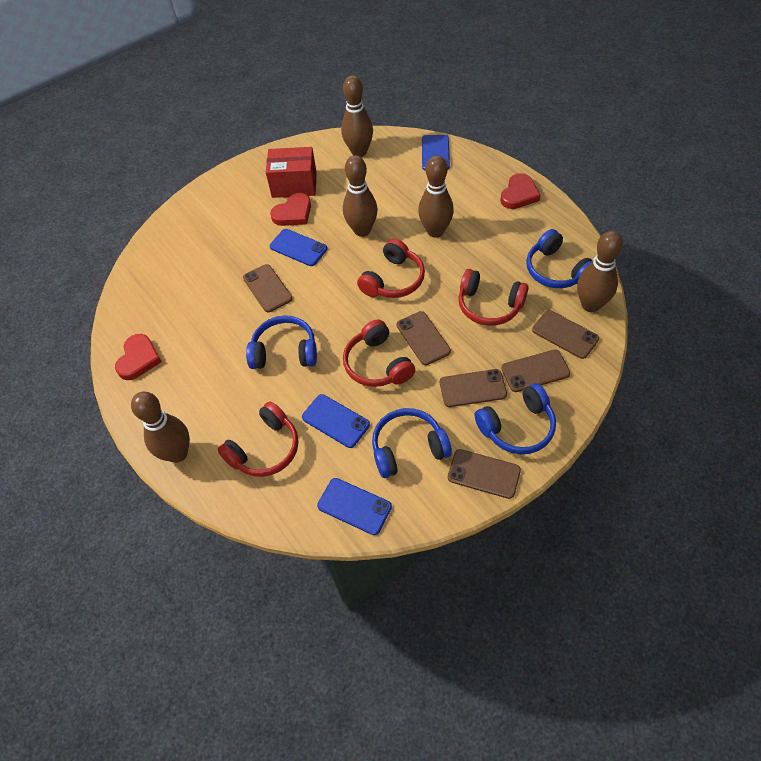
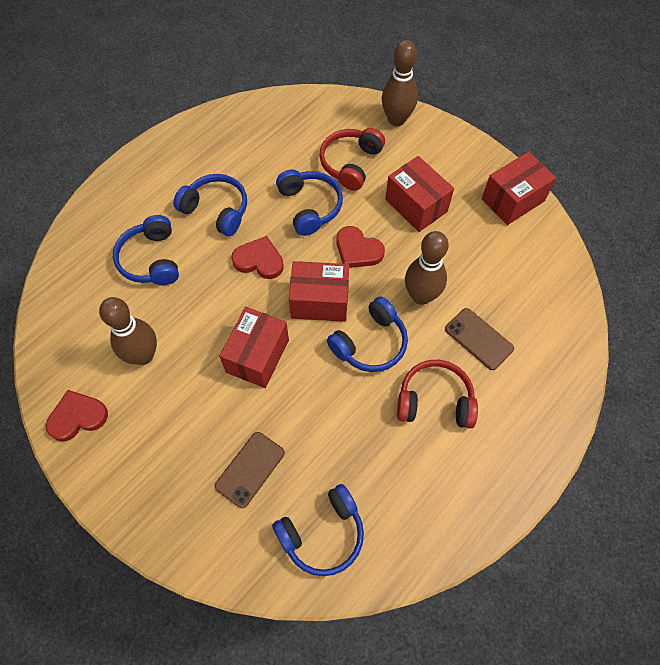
blue headphones: [246,315,317,369] [372,408,452,478] [475,383,556,454] [526,229,592,288] = 4 -> [113,215,179,285] [173,174,247,236] [272,484,364,576] [276,169,343,236] [327,296,408,372] = 5
blue phone: [270,229,327,266] [302,394,370,448] [317,478,392,535] [422,135,450,170] = 4 -> none = 0
brown bowling pin: [131,391,190,463] [341,75,373,157] [343,155,378,237] [418,155,454,238] [577,231,623,312] = 5 -> [99,297,157,365] [382,40,418,126] [405,231,449,305] = 3
brown phone: [243,264,293,312] [397,311,451,365] [440,369,507,407] [448,449,521,499] [501,350,570,392] [532,310,599,359] = 6 -> [215,432,285,508] [445,308,514,370] = 2
red box: [266,147,317,198] = 1 -> [219,307,289,388] [289,261,349,322] [385,156,454,232] [482,152,556,225] = 4
red headphones: [218,402,298,477] [343,320,415,387] [357,239,425,298] [458,269,529,326] = 4 -> [319,128,385,191] [397,360,478,429] = 2

